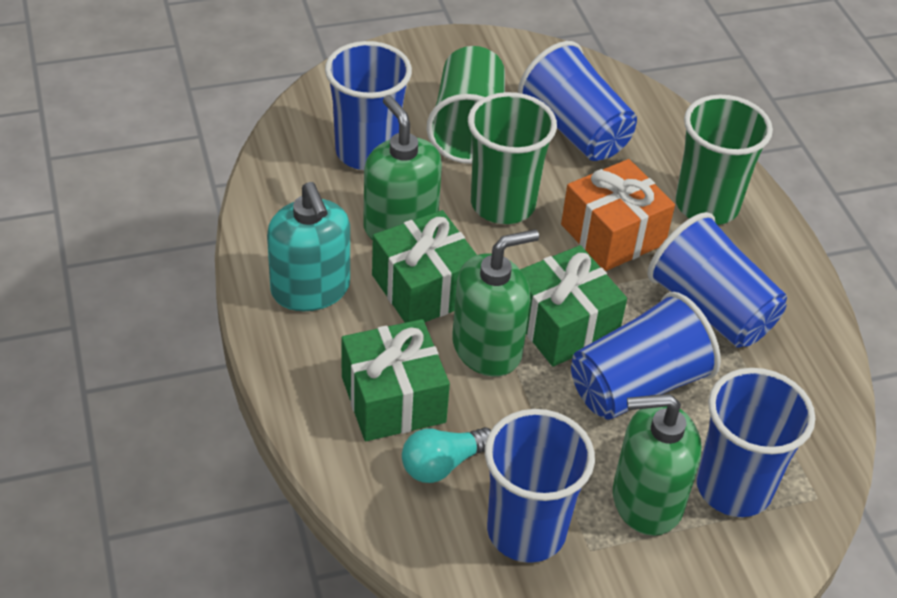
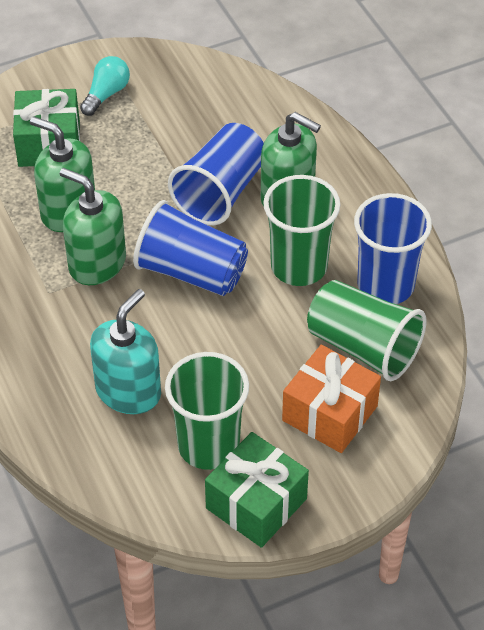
blue cup: [325,41,412,170] [485,409,595,563] [518,41,637,161] [571,292,721,420] [648,212,787,347] [696,368,815,517] = 6 -> [133,200,248,296] [168,123,264,225] [354,193,432,304] = 3
green gift: [341,319,450,441] [372,210,477,323] [520,245,627,366] = 3 -> [13,89,80,167] [205,432,309,548] = 2

